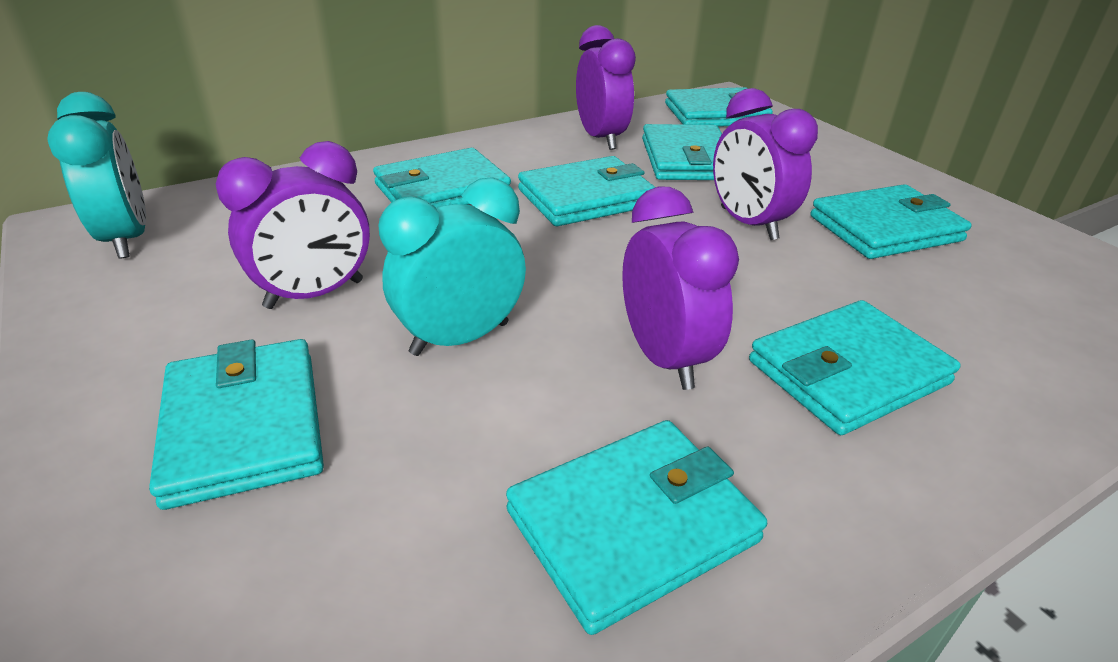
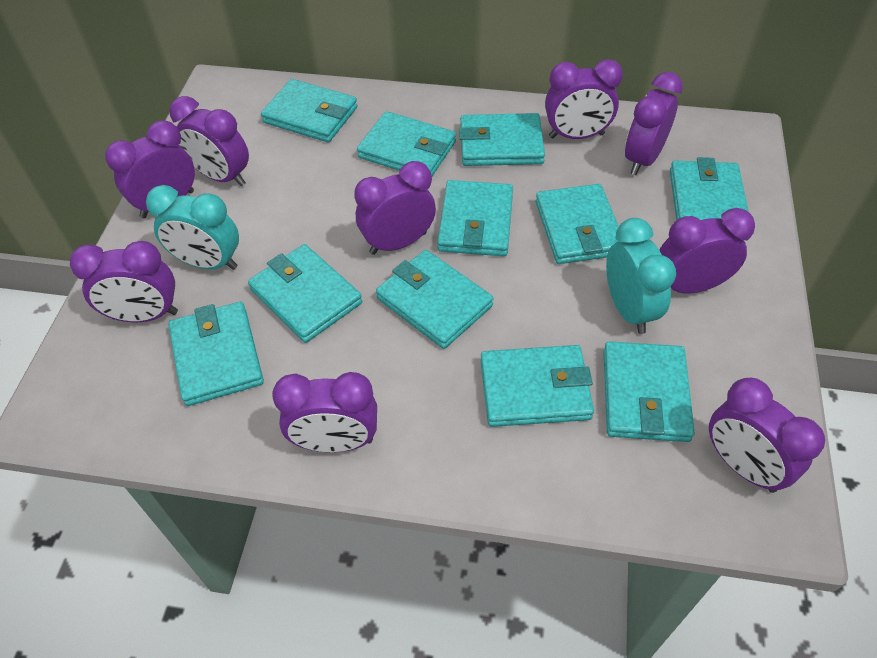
purple clock: [216,141,370,309] [576,25,636,150] [622,187,739,390] [713,88,818,240] = 4 -> [70,241,178,322] [105,120,195,218] [169,96,249,186] [272,372,377,452] [354,161,436,255] [545,59,623,139] [625,72,683,175] [659,208,755,294] [709,378,825,493] = 9
turquoise wallet: [149,339,324,510] [373,148,511,208] [506,420,767,635] [518,156,655,226] [642,124,722,180] [665,87,773,127] [749,300,961,435] [810,184,972,259] = 8 -> [168,302,264,406] [248,244,362,343] [261,79,358,142] [357,111,456,176] [376,250,493,349] [437,180,513,256] [459,113,545,166] [480,345,594,427] [536,184,619,264] [603,341,695,442] [670,157,749,220] = 11

